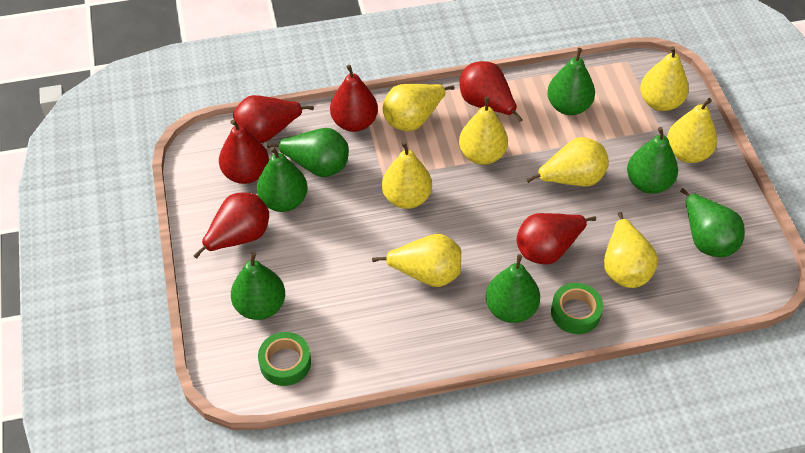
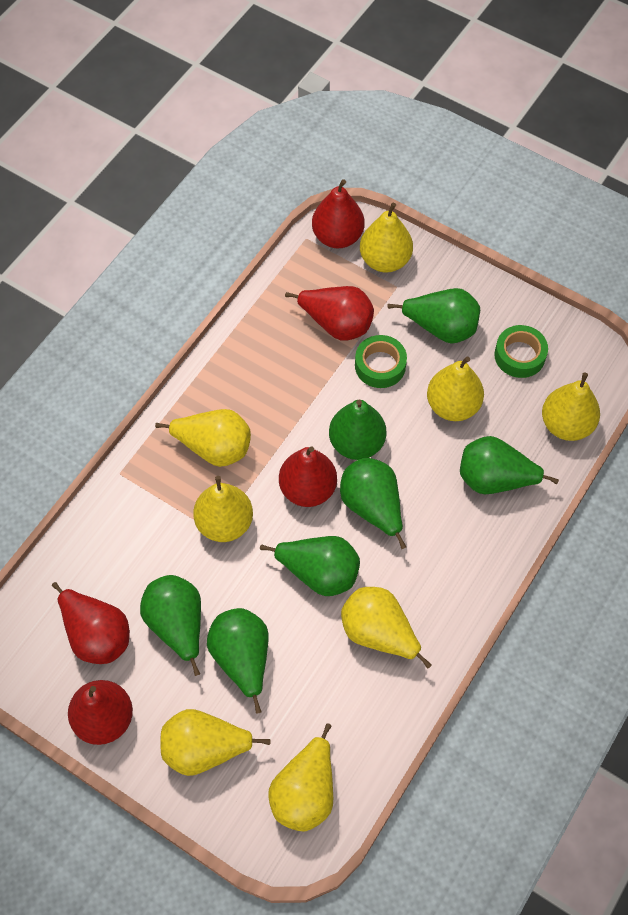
red pear: [193,192,269,259] [219,120,269,184] [233,95,314,143] [330,65,378,132] [459,61,523,122] [517,213,596,265] = 6 -> [52,582,130,664] [68,680,133,745] [279,446,337,507] [285,286,374,341] [312,179,364,249] = 5

